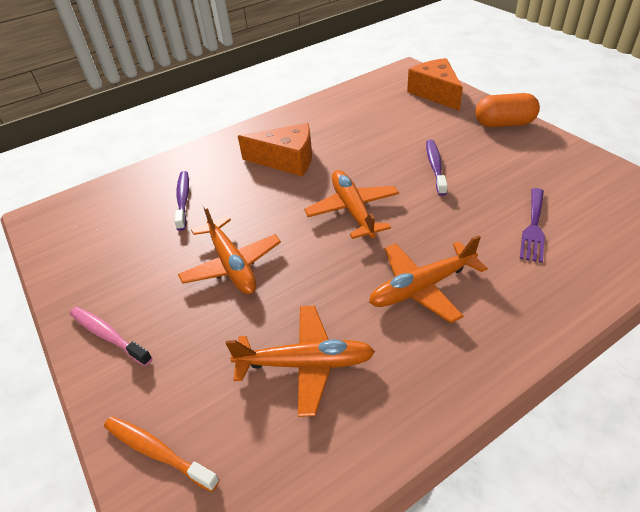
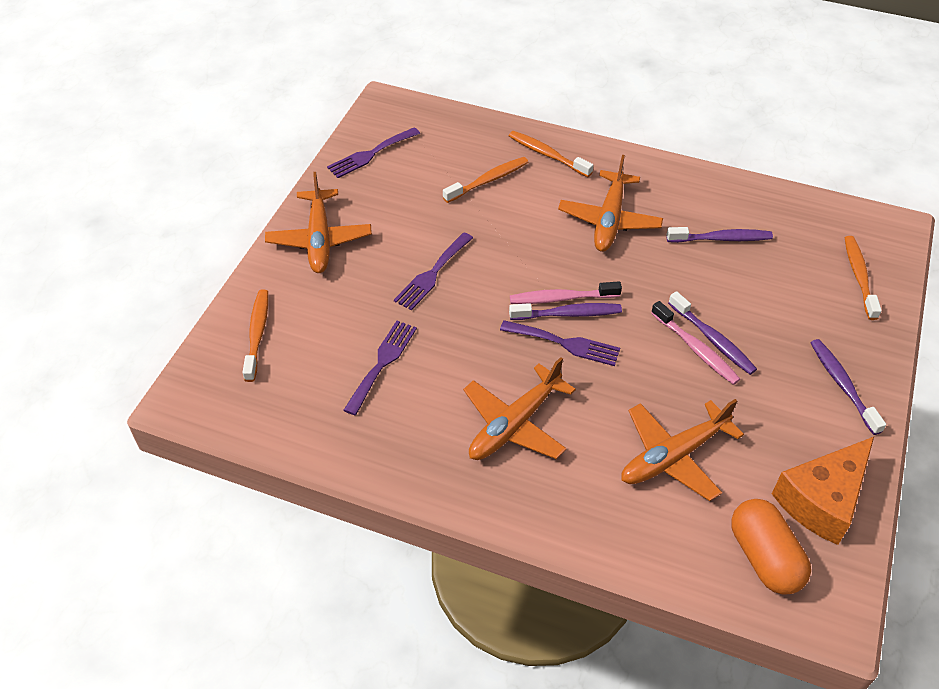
orange cheese: [238,123,312,176] [407,58,463,111] = 2 -> [772,437,874,545] = 1
orange toothbrush: [104,416,220,492] = 1 -> [242,289,268,382] [443,157,528,203] [509,131,593,177] [845,236,882,320] = 4
pink toothbrush: [70,307,153,366] = 1 -> [510,282,622,304] [651,301,740,385] = 2
purple fork: [520,188,545,263] = 1 -> [327,127,420,178] [344,321,417,415] [394,233,473,311] [500,320,620,366] = 4
purple toothbrush: [174,171,189,231] [426,139,448,196] = 2 -> [509,303,622,320] [667,227,773,243] [668,291,757,375] [811,339,886,435] = 4

